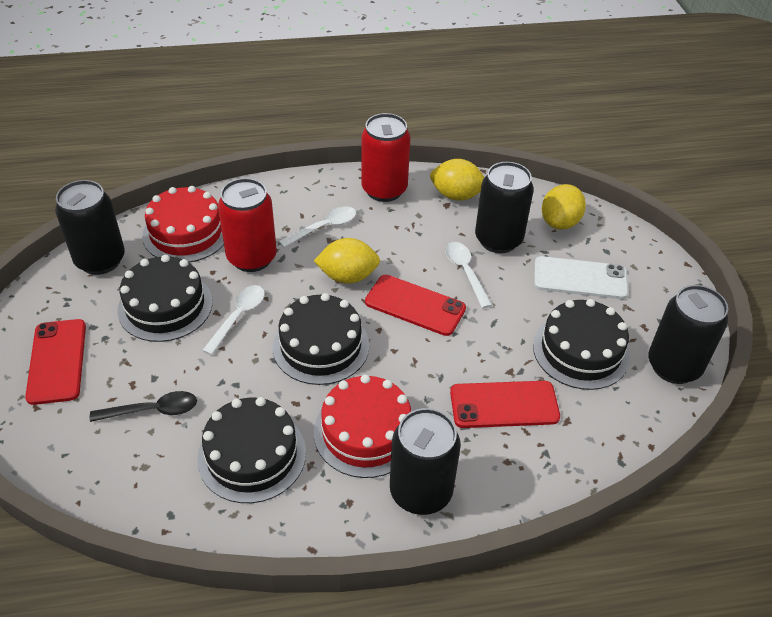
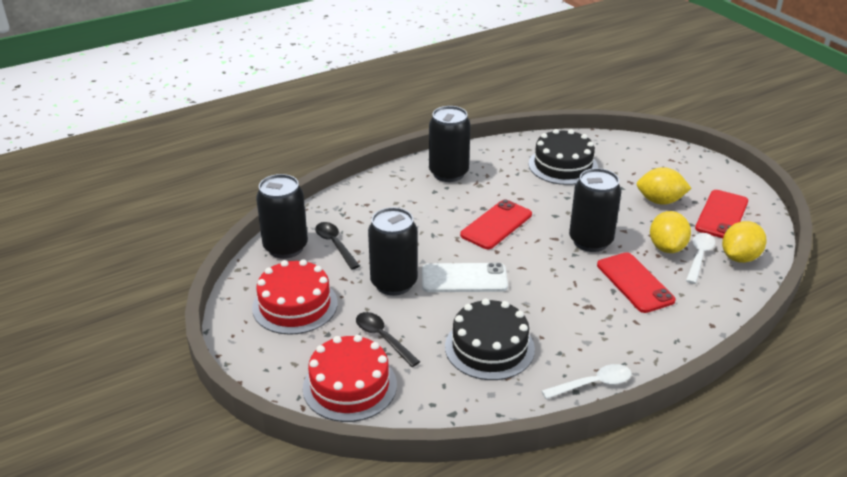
black cake: [118,255,213,342] [197,397,306,503] [273,293,369,385] [533,299,630,390] = 4 -> [445,298,535,380] [529,129,598,185] = 2
black spoon: [90,391,197,422] = 1 -> [315,222,360,270] [356,312,420,367] = 2
red can: [218,178,277,272] [361,113,410,202] = 2 -> none = 0
white spoon: [202,285,265,355] [279,206,356,247] [445,242,492,308] = 3 -> [542,364,632,399] [686,233,715,284] = 2

